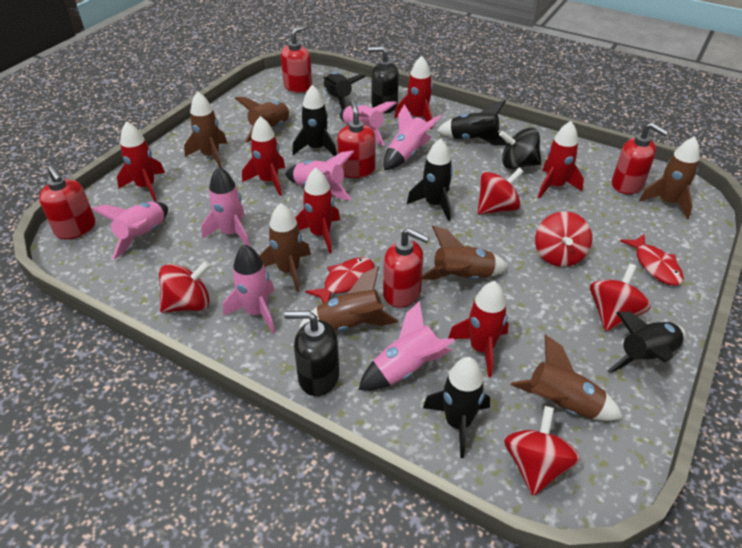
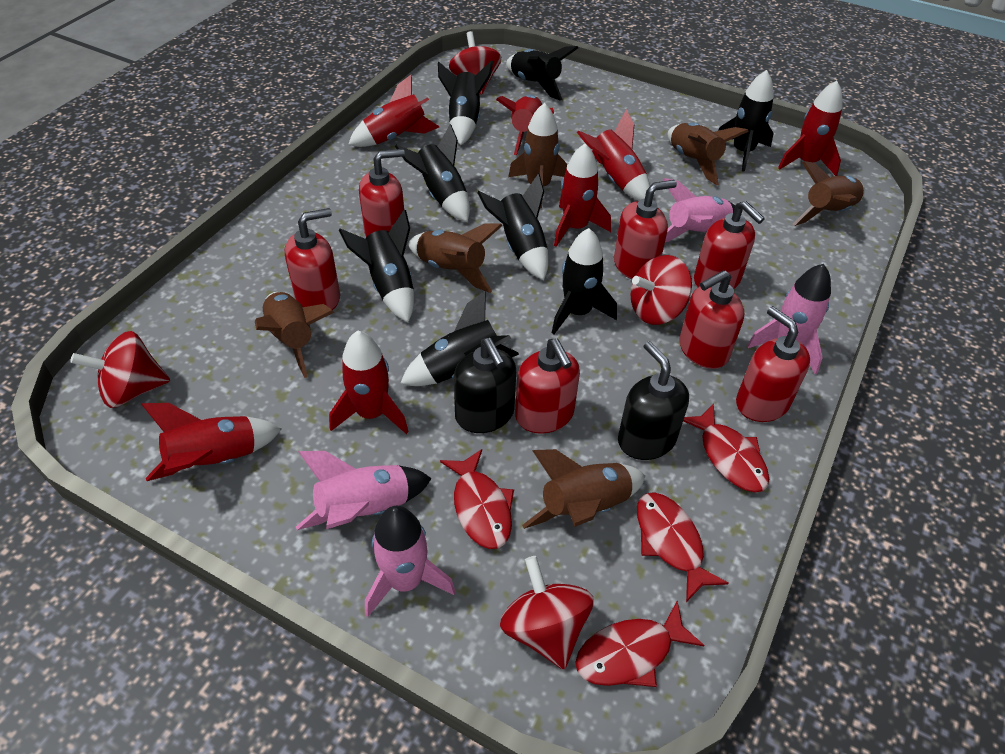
black rocket: [292,85,337,156] [323,72,366,110] [407,138,453,221] [423,357,490,458] [437,100,507,146] [607,312,686,373] = 6 -> [339,209,414,322] [395,124,470,222] [400,291,519,386] [438,60,493,145] [477,173,548,280] [506,46,578,101] [552,228,617,334] [718,70,774,172] = 8
black spinning top: [499,128,541,169] = 1 -> none = 0
brown rocket: [184,92,227,168] [235,97,293,143] [259,203,311,292] [299,266,399,331] [422,226,508,280] [511,335,623,421] [639,136,700,219] = 7 -> [255,292,334,378] [408,224,503,293] [508,103,567,208] [522,449,645,529] [668,122,749,185] [793,161,865,226] = 6
pink rocket: [92,202,168,259] [201,166,250,246] [223,244,275,333] [285,151,354,201] [340,101,397,146] [358,301,455,391] [384,104,441,170] = 7 -> [296,451,432,530] [365,506,455,617] [663,178,735,242] [747,264,831,375] = 4
red fish: [305,257,374,303] [620,234,684,286] = 2 -> [440,449,514,549] [575,601,704,687] [637,492,729,602] [683,404,769,492] = 4
red rocket: [117,121,165,202] [242,116,285,196] [295,168,340,254] [394,56,433,129] [448,281,509,377] [538,121,584,199] = 6 -> [141,403,281,481] [329,331,409,434] [348,75,439,147] [496,95,554,155] [554,143,611,247] [577,110,650,201] [778,81,842,176] = 7
red soap dispenser: [39,166,95,239] [281,25,312,93] [337,100,375,178] [383,228,429,308] [612,123,669,194] = 5 -> [285,208,340,310] [359,149,405,237] [515,339,580,434] [614,180,677,279] [679,270,744,369] [694,201,765,289] [736,306,810,422] = 7
red spinning top: [159,261,211,313] [478,167,524,215] [504,406,580,496] [535,211,592,267] [590,264,651,331] = 5 -> [70,331,170,408] [449,31,501,95] [500,556,594,669] [630,255,692,325] = 4

